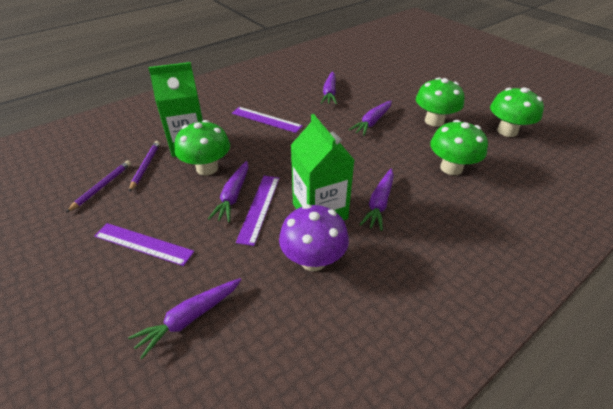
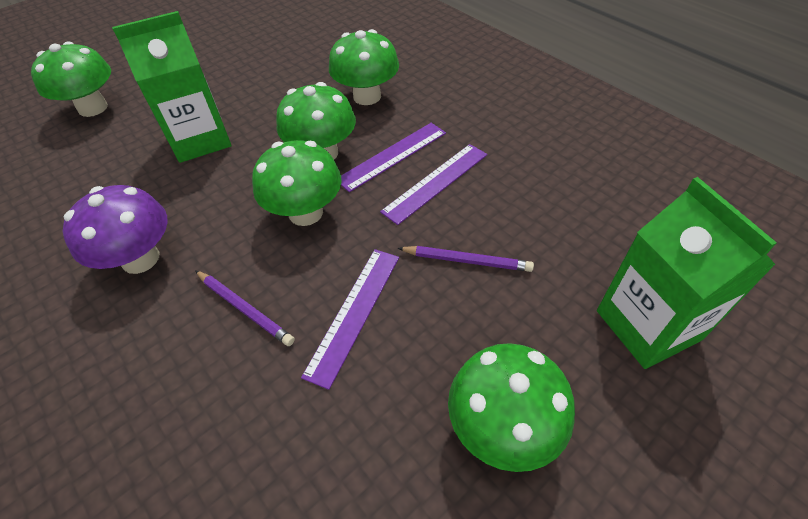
green mushroom: [175,120,230,175] [416,77,464,127] [430,120,488,175] [490,87,544,137] = 4 -> [31,41,111,117] [252,140,342,226] [276,82,356,159] [329,29,399,105] [448,343,575,472] = 5
purple carrot: [128,278,241,359] [208,161,248,222] [321,72,337,104] [349,101,392,136] [359,169,394,231] = 5 -> none = 0

